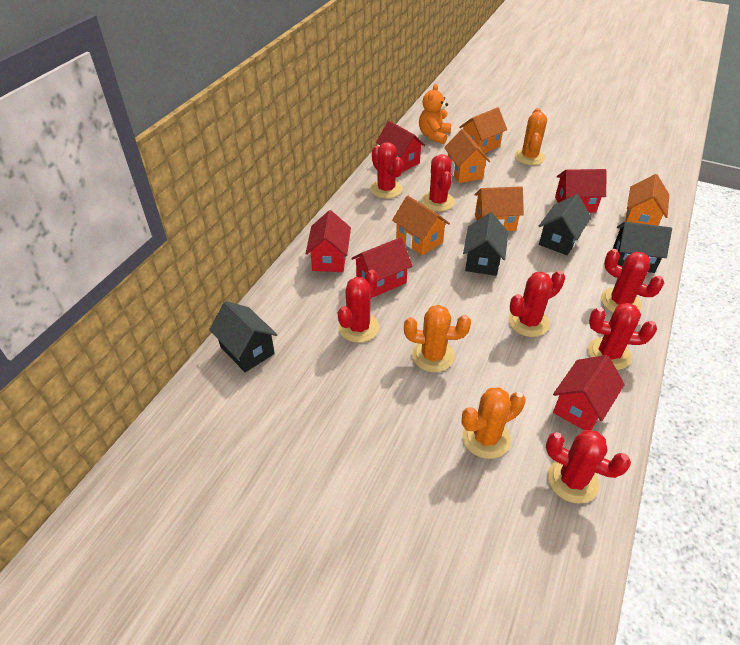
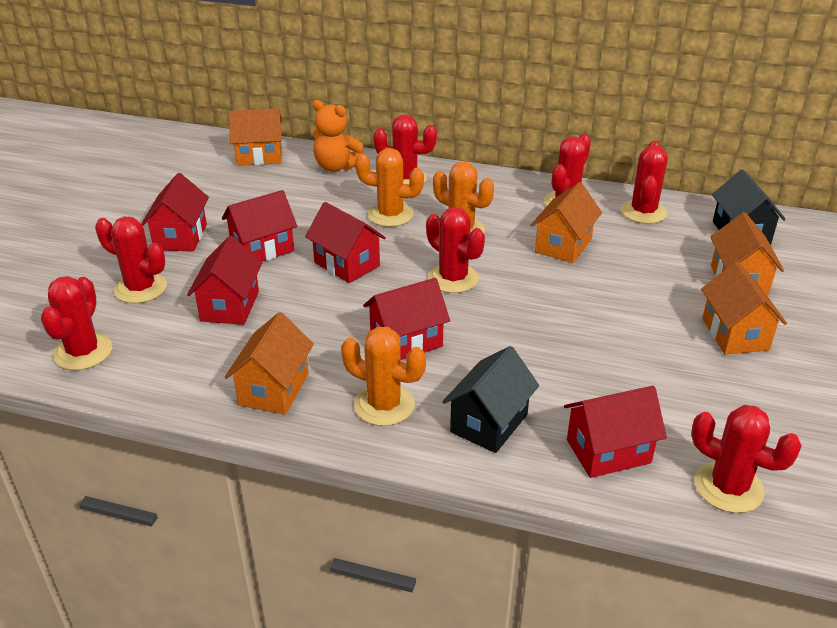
black house: [209,301,278,372] [463,212,508,276] [539,194,591,255] [613,222,672,273] = 4 -> [442,346,539,453] [712,169,786,245] = 2
red house: [306,210,351,272] [351,237,413,297] [376,121,425,172] [553,355,625,430] [555,169,606,213] = 5 -> [141,173,209,252] [187,236,262,325] [222,190,297,262] [305,202,386,283] [363,278,450,360] [564,386,667,478] = 6

